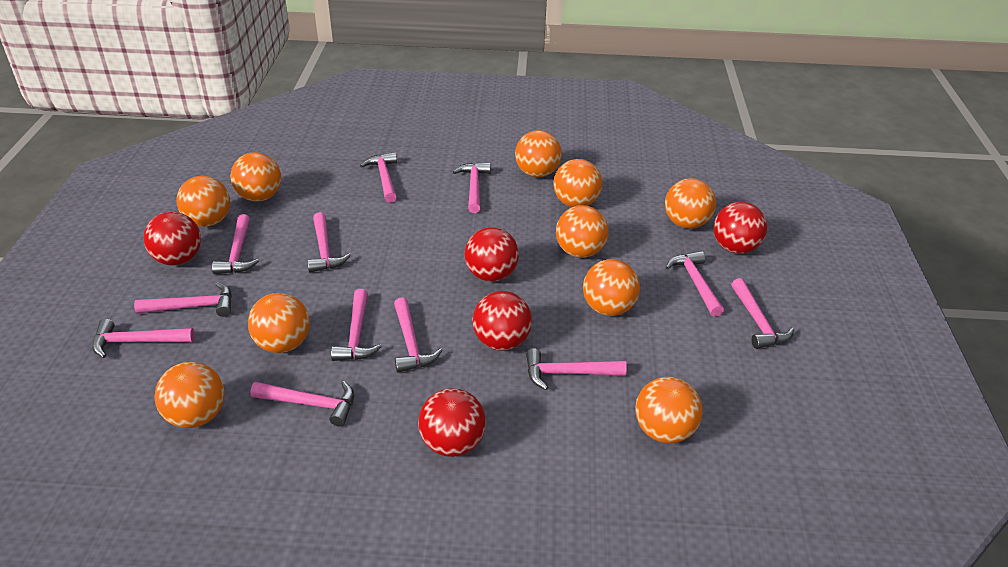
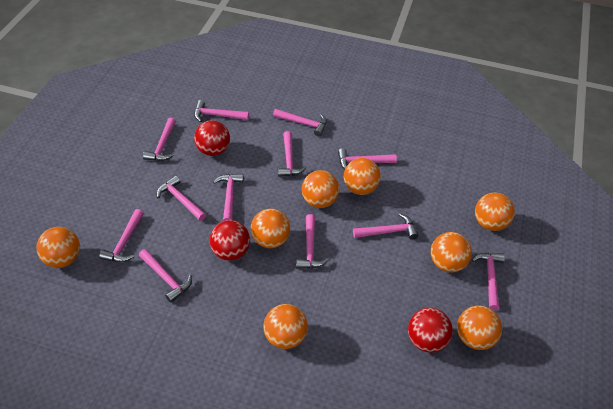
orange ball: [154,362,225,428] [176,176,230,227] [230,152,281,202] [248,293,310,353] [515,130,562,177] [554,159,602,207] [556,205,608,258] [583,259,640,316] [635,377,703,443] [665,178,716,229] = 10 -> [36,227,80,268] [251,209,290,248] [263,304,308,349] [302,170,339,208] [344,158,381,195] [431,232,472,272] [457,306,502,350] [475,193,515,231] = 8
red ball: [143,212,201,265] [418,388,486,457] [464,227,519,282] [473,291,532,351] [714,202,767,254] = 5 -> [194,120,230,156] [210,220,250,261] [408,308,453,353] = 3

